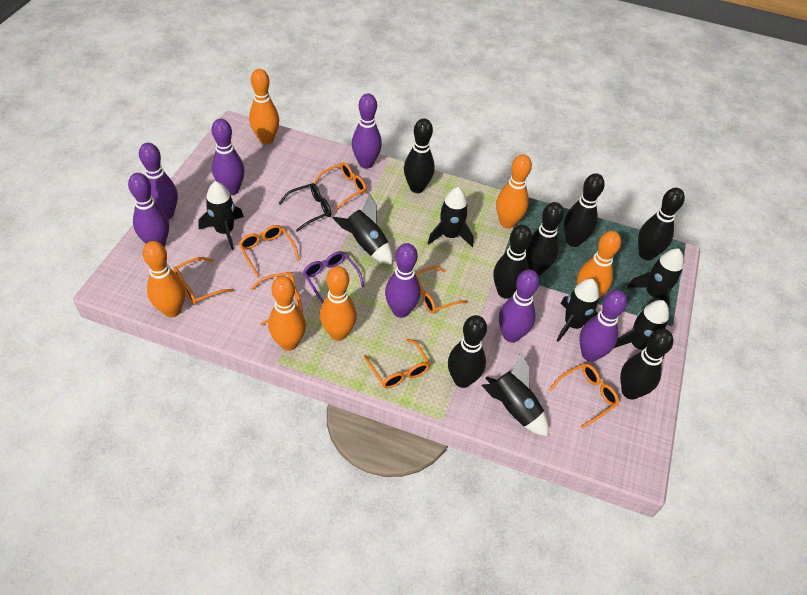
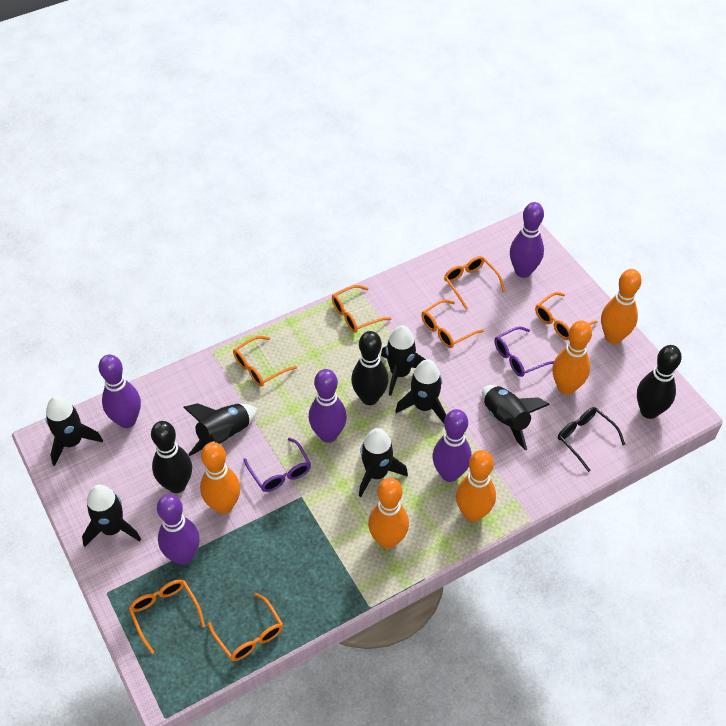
black bowling pin: [404,118,435,193] [448,315,487,388] [493,225,532,299] [526,202,564,276] [564,173,605,247] [620,329,673,400] [638,188,685,260] = 7 -> [151,421,192,493] [351,331,388,405] [637,345,682,419] = 3
orange bowling pin: [143,241,185,317] [249,69,279,144] [268,276,306,351] [320,266,357,341] [496,154,532,229] [577,231,621,299] = 6 -> [200,442,240,514] [368,478,409,549] [456,450,496,522] [553,320,592,395] [601,269,642,344] = 5
purple bowling pin: [128,173,169,246] [139,143,178,219] [212,119,245,195] [352,93,382,169] [385,243,420,318] [499,269,540,343] [579,290,627,362] = 7 -> [99,354,141,428] [157,494,200,565] [309,369,347,443] [432,409,472,482] [510,202,544,278] = 5
purple glasses: [303,251,365,304] = 1 -> [243,438,311,492] [495,327,554,377] = 2

